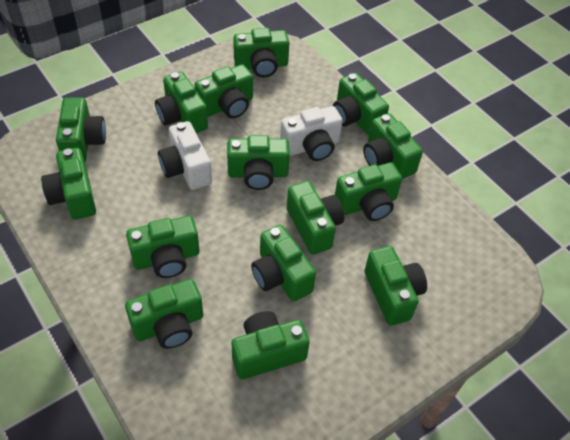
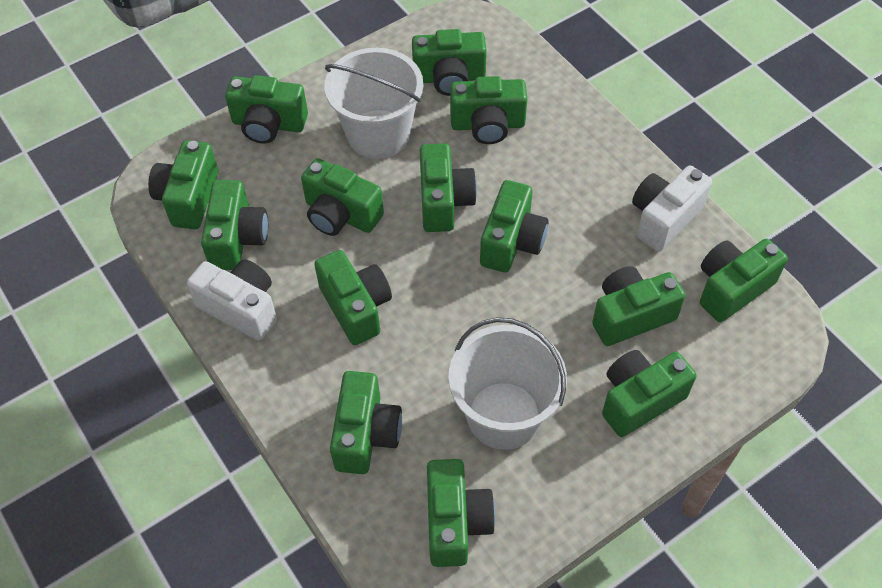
green camera: [41,148,96,220] [56,97,106,162] [125,279,203,349] [126,216,199,278] [155,72,208,133] [195,64,253,118] [227,135,290,190] [232,311,310,379] [233,28,289,77] [251,225,316,302] [287,181,344,255] [333,73,389,135] [335,162,402,221] [363,113,423,179] [364,246,427,325] = 15 -> [148,140,218,229] [201,180,268,270] [225,75,308,144] [301,158,384,236] [314,250,392,345] [330,371,402,474] [412,29,487,96] [420,143,477,232] [427,459,496,567] [450,76,527,144] [480,180,549,272] [592,266,685,346] [602,350,696,437] [700,239,788,322] = 14
white bucket: none = 0 -> [324,48,423,159] [448,317,567,450] = 2

